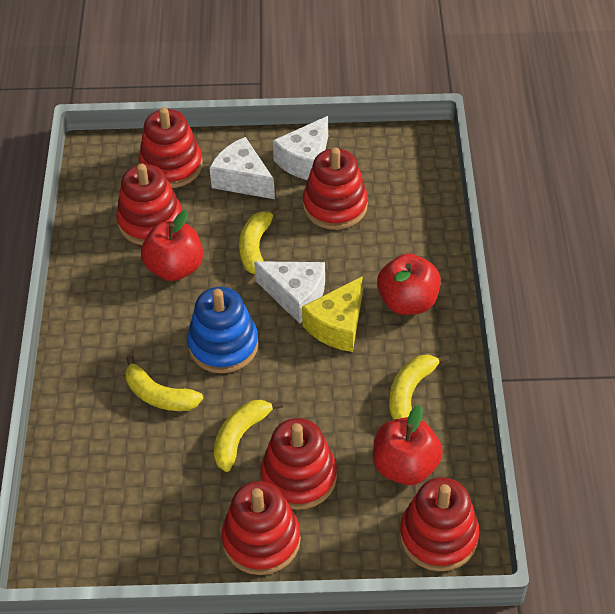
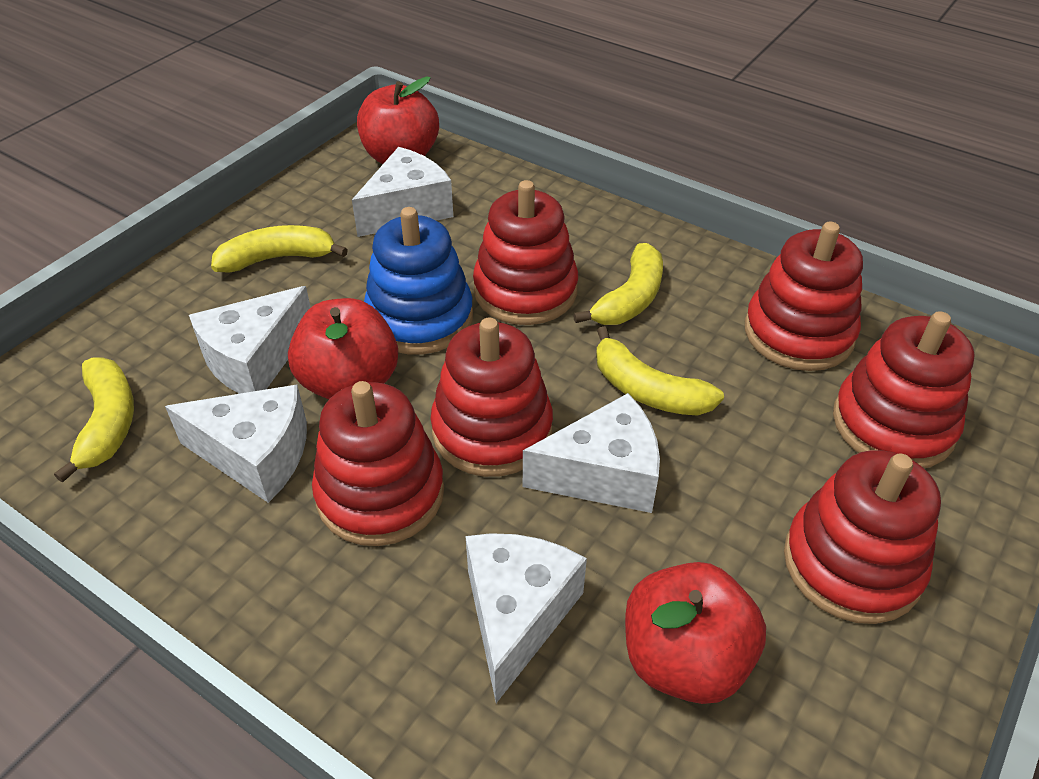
white cheese: [210,137,275,199] [254,261,325,324] [273,116,328,180] = 3 -> [165,385,307,503] [189,286,311,394] [352,147,453,237] [466,533,587,703] [523,393,660,513] = 5
yellow cheese: [302,276,363,352] = 1 -> none = 0

